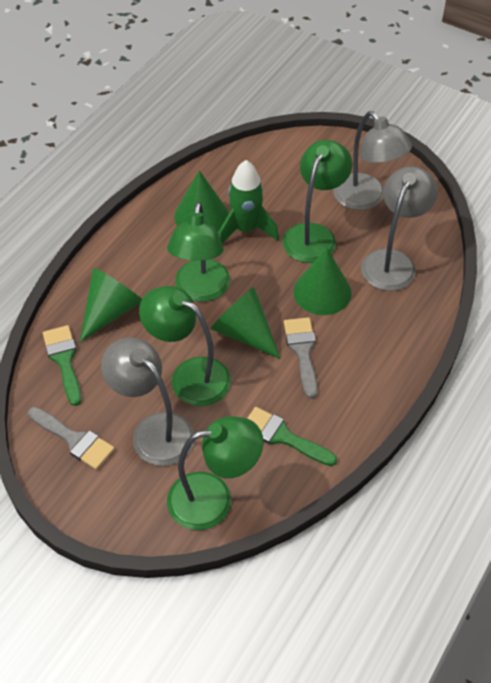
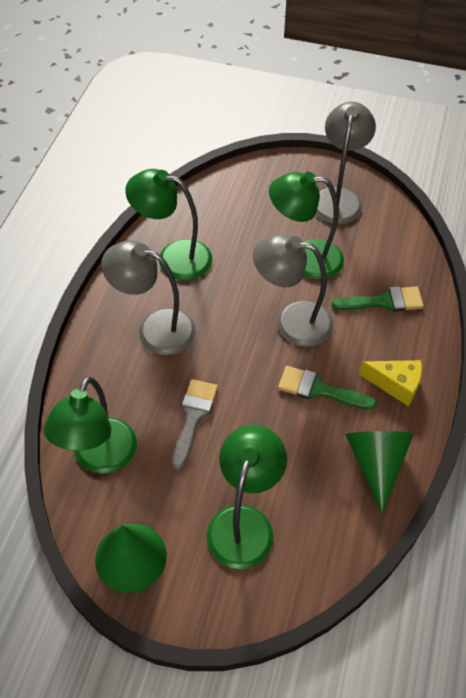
green cone: [80,268,142,342] [174,170,229,232] [210,287,281,359] [293,248,352,315] = 4 -> [95,524,167,593] [346,431,414,514] = 2
green rocket: [219,160,279,243] = 1 -> none = 0
grey brush: [28,407,115,470] [284,317,318,399] = 2 -> [172,379,218,470] = 1
yellow cheese: none = 0 -> [359,360,422,407] = 1

